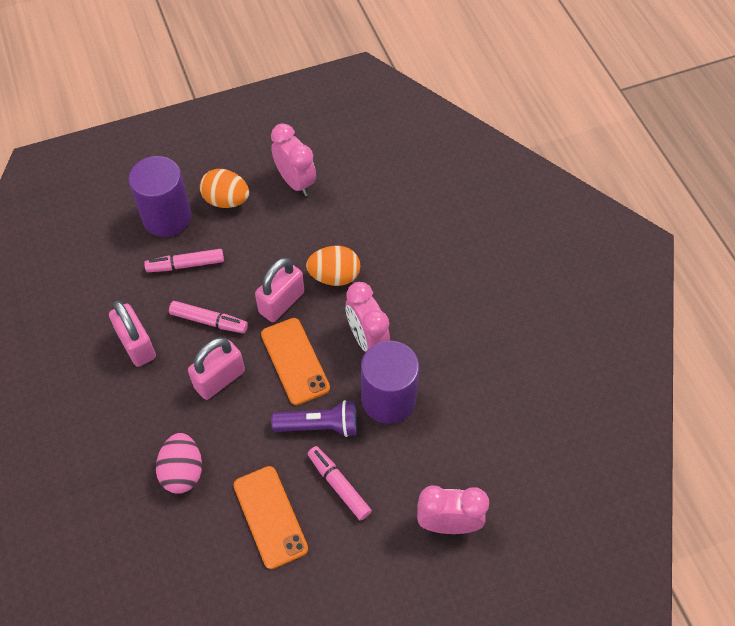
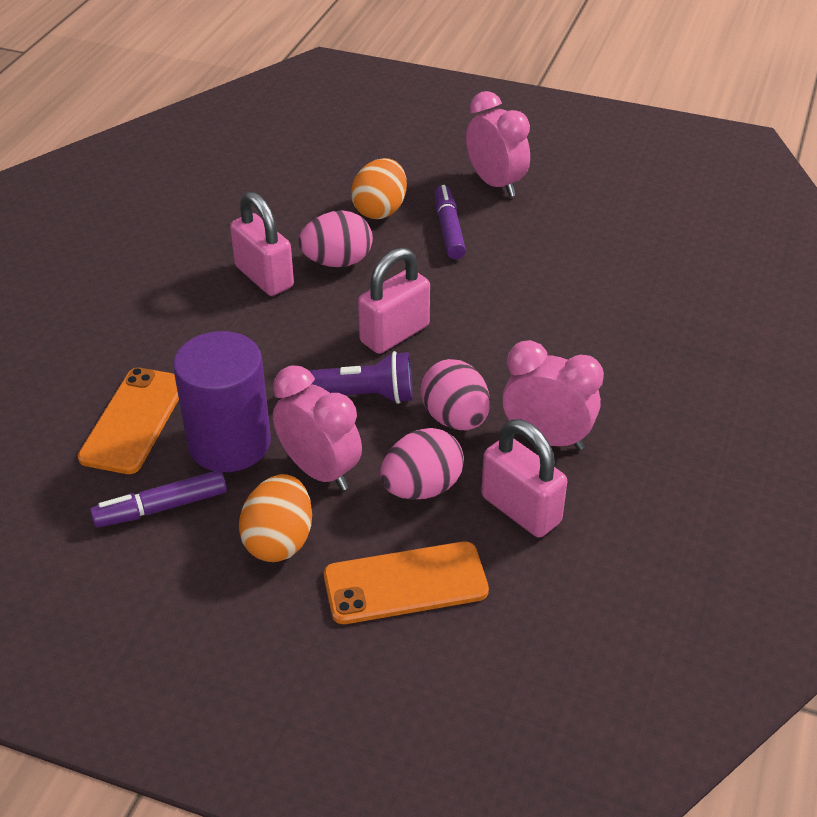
pink egg: [156,433,202,494] = 1 -> [299,211,373,267] [380,428,464,500] [421,359,490,430] = 3
pink marker: [144,249,224,272] [169,301,248,333] [308,446,372,521] = 3 -> none = 0
purple cylinder: [129,156,191,237] [361,341,419,424] = 2 -> [173,331,271,472] = 1
purple marker: none = 0 -> [90,470,227,528] [435,185,466,259] = 2

